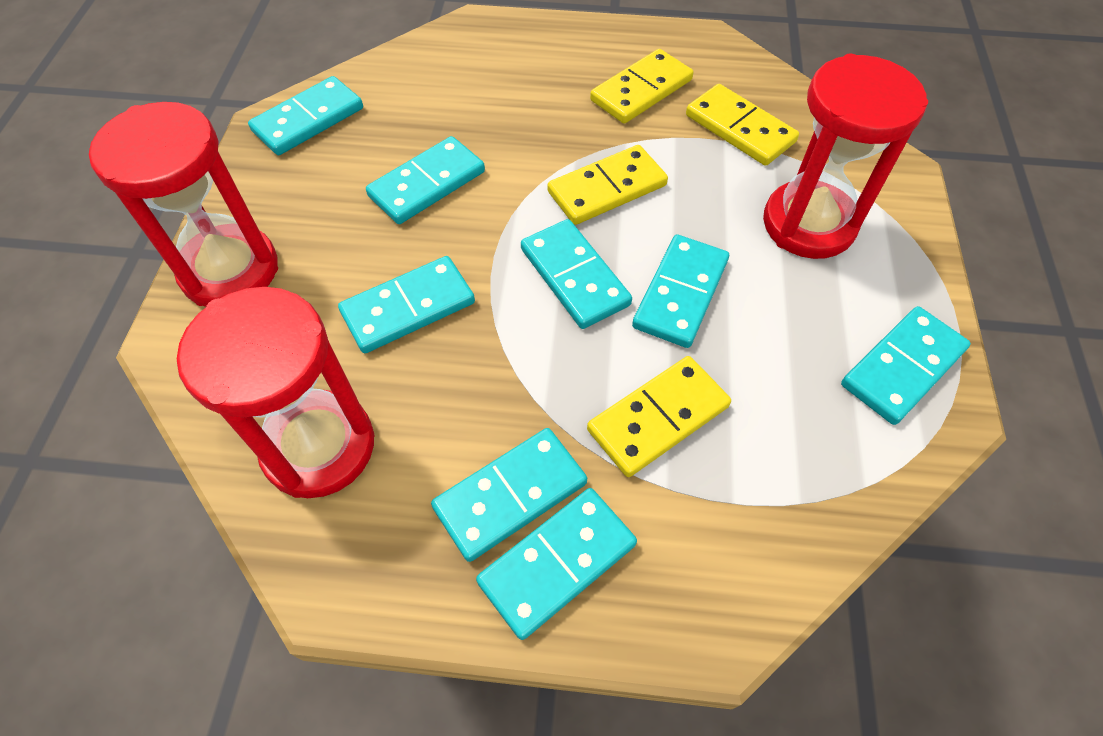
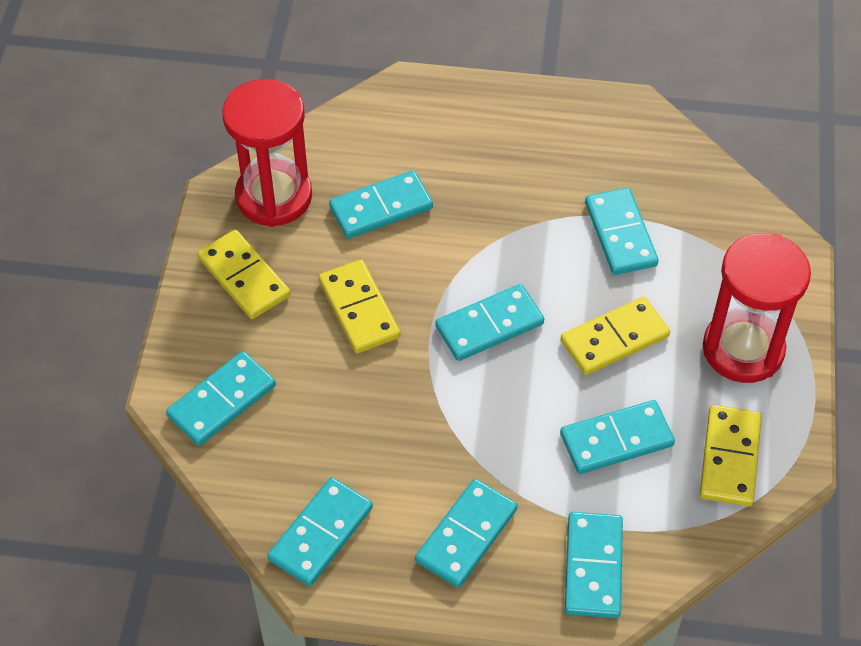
red hourglass: [89,102,278,307] [177,287,374,498] [763,54,928,259] = 3 -> [222,79,312,227] [703,233,811,383] = 2

